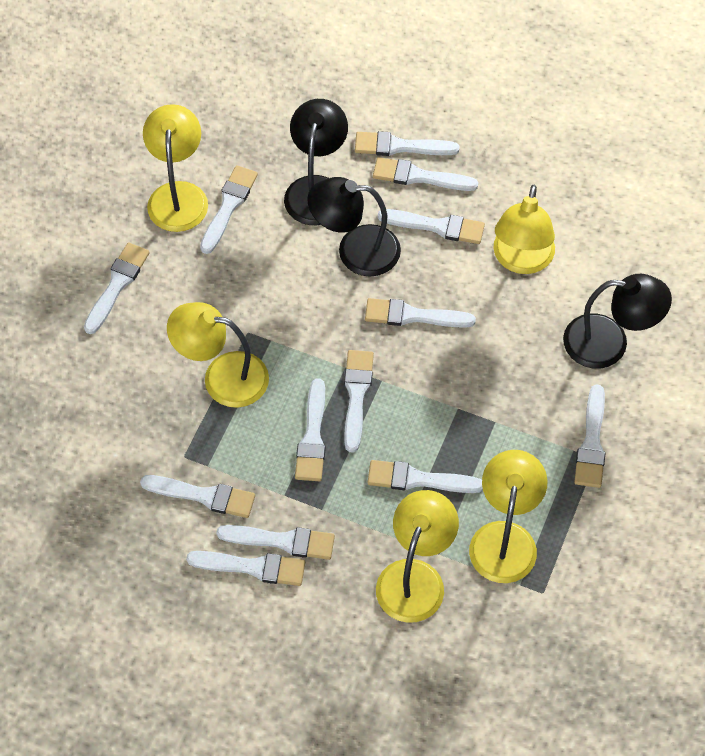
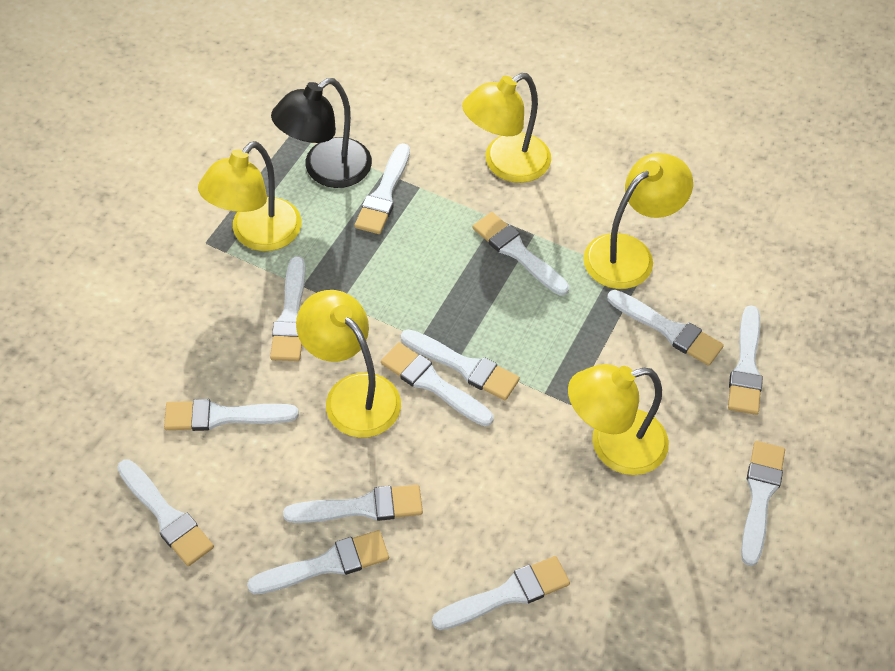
black lamp: [284,99,348,225] [307,177,401,277] [563,274,672,369] = 3 -> [271,78,372,188] = 1

